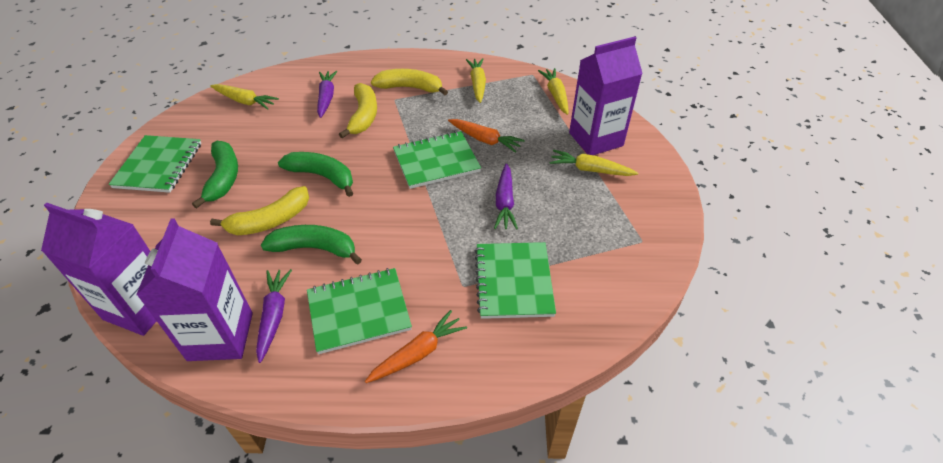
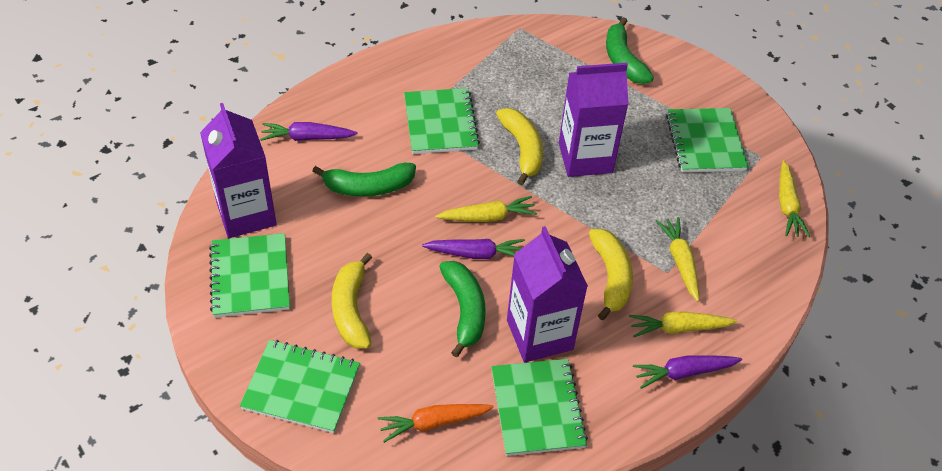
green notebook: [109,135,201,193] [307,268,412,354] [393,131,481,189] [475,242,556,319] = 4 -> [209,233,290,317] [240,340,360,433] [404,88,480,154] [491,359,588,456] [666,108,748,172] = 5
orange carrot: [365,310,467,383] [448,119,525,153] = 2 -> [378,404,494,443] = 1

